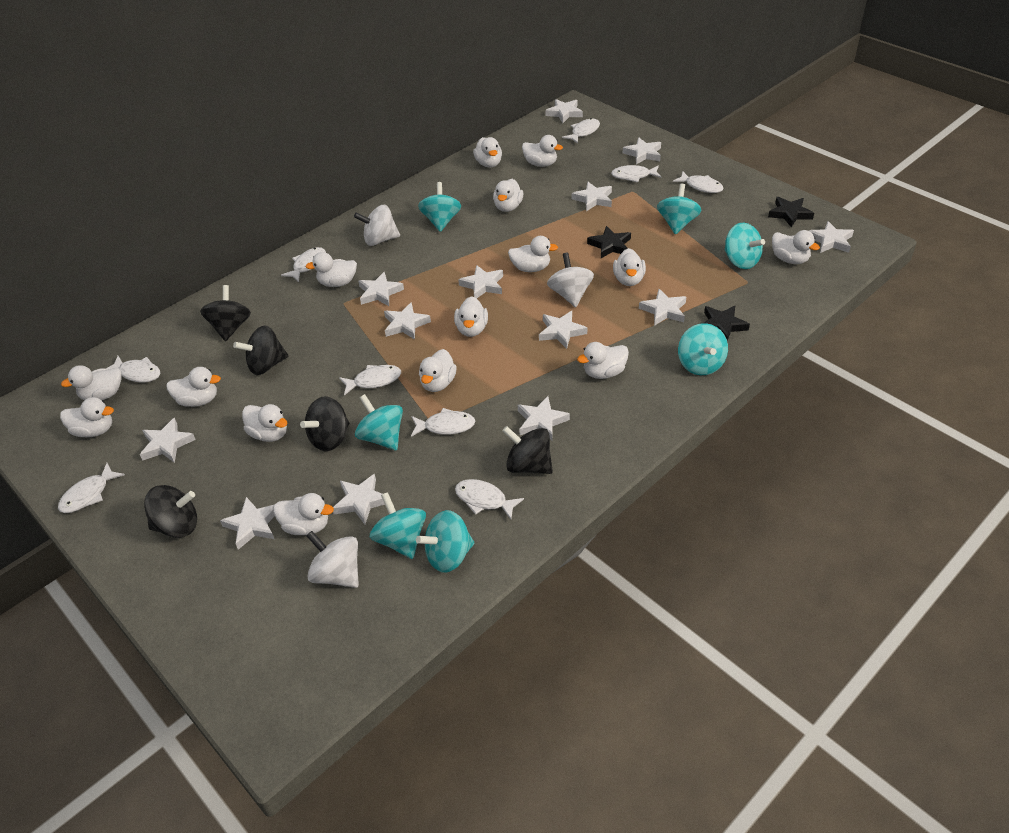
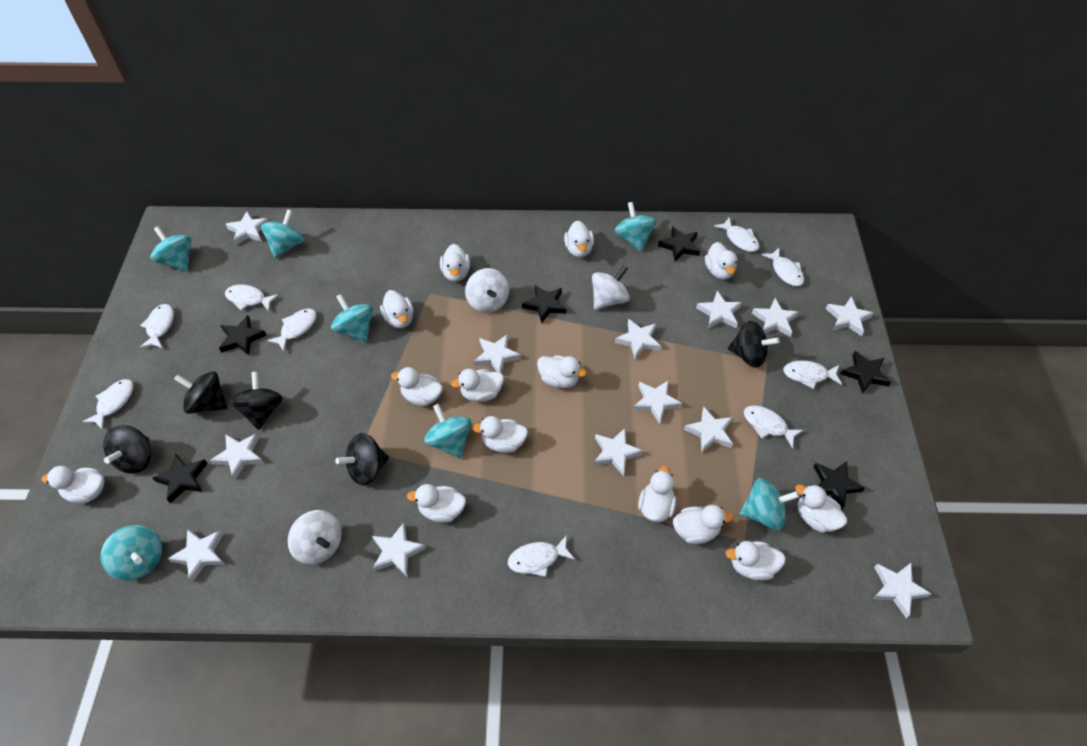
black star: [587,226,631,258] [702,305,750,341] [768,197,814,227] = 3 -> [152,454,208,504] [219,315,266,356] [522,285,566,324] [658,226,700,261] [813,461,865,510] [841,351,891,394] = 6
white duck: [60,397,114,437] [61,365,121,400] [166,367,221,407] [242,404,288,442] [273,493,334,535] [305,252,357,287] [419,349,457,392] [454,296,488,337] [473,137,502,167] [493,179,523,212] [508,236,558,272] [522,135,563,167] [577,342,629,379] [613,248,646,286] [772,230,820,264] = 15 -> [41,466,105,504] [380,290,414,328] [391,367,443,406] [407,484,466,523] [440,244,470,282] [451,369,504,402] [472,416,528,453] [537,355,587,388] [564,221,594,257] [638,466,676,522] [673,505,734,544] [705,242,737,279] [725,541,786,581] [795,484,847,533] = 14

